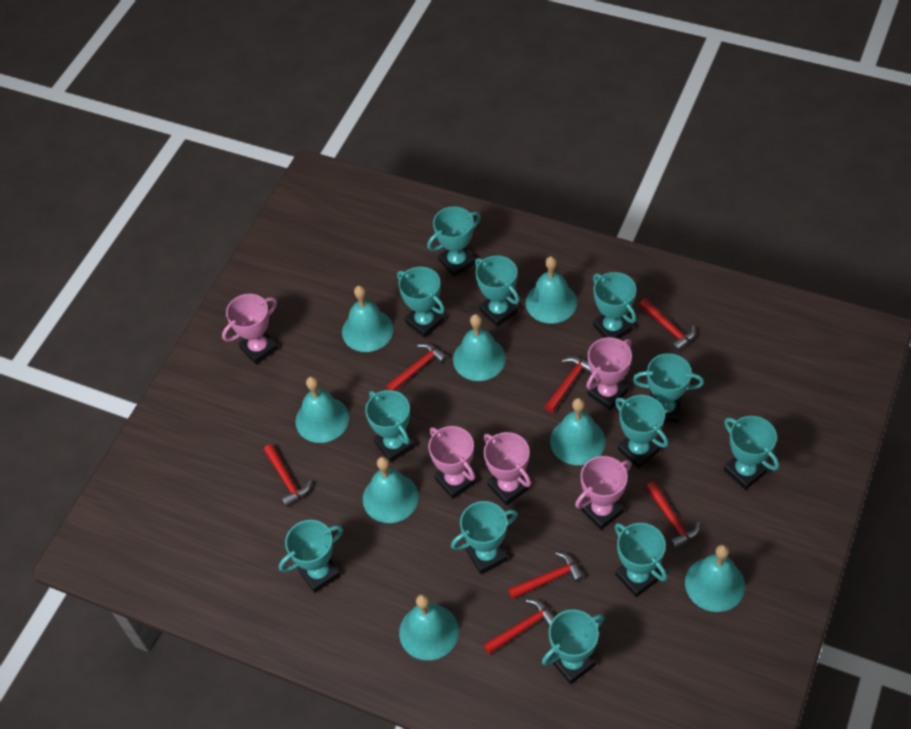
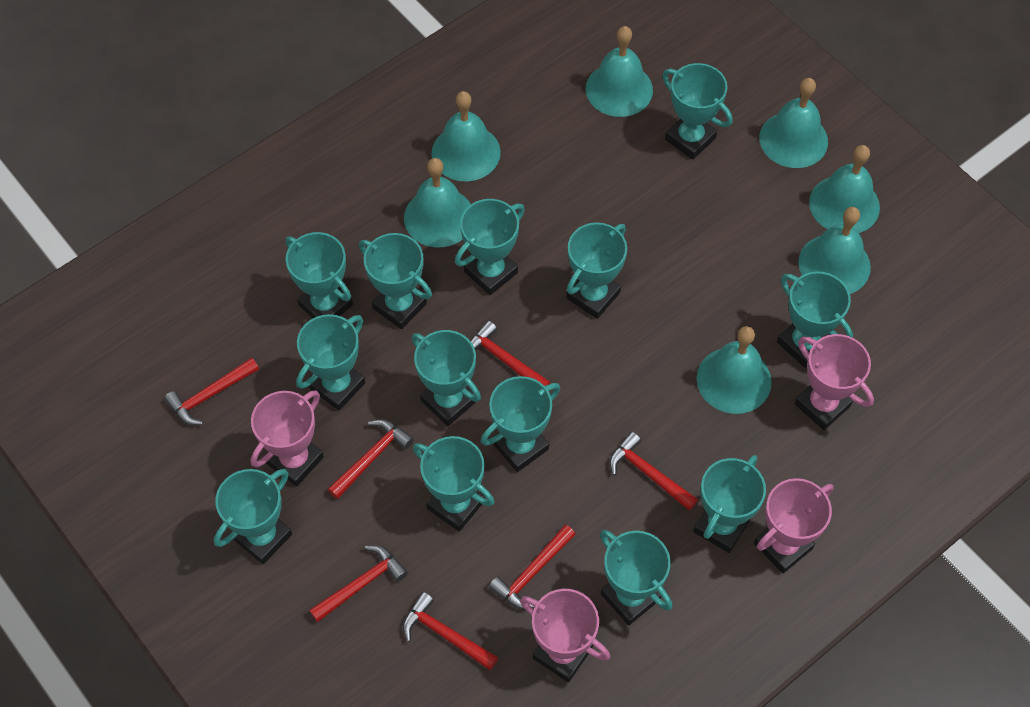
pink trophy: [222,294,278,365] [428,426,476,499] [484,432,531,506] [575,456,631,530] [586,337,632,410] = 5 -> [250,390,324,486] [520,589,610,682] [754,478,834,574] [794,334,874,430] = 4
turquoise bell: [295,376,349,443] [342,285,394,352] [363,456,419,523] [399,594,459,660] [453,314,506,381] [525,256,577,324] [550,398,605,465] [685,544,745,612] = 8 -> [404,158,471,247] [432,91,501,181] [586,26,653,117] [697,326,772,414] [759,78,828,168] [798,207,871,294] [809,145,880,233] = 7
turquoise trophy: [279,520,343,593] [365,390,415,463] [397,267,445,338] [427,206,481,277] [451,501,518,574] [475,255,520,327] [542,610,604,684] [593,272,636,339] [614,523,667,597] [615,395,668,468] [632,353,704,423] [724,416,779,490] = 12 -> [214,469,292,564] [285,232,353,318] [296,314,365,410] [359,233,432,329] [412,330,481,426] [413,436,494,532] [455,199,525,295] [481,376,560,472] [566,222,627,319] [600,530,672,625] [662,63,733,160] [693,455,766,553] [777,271,853,368] = 13

